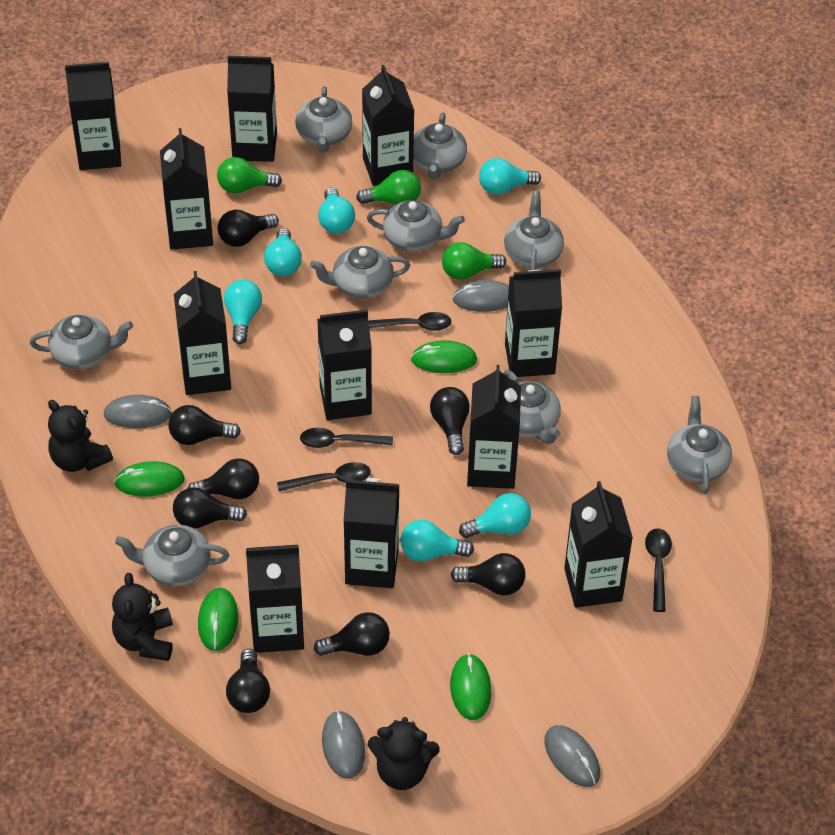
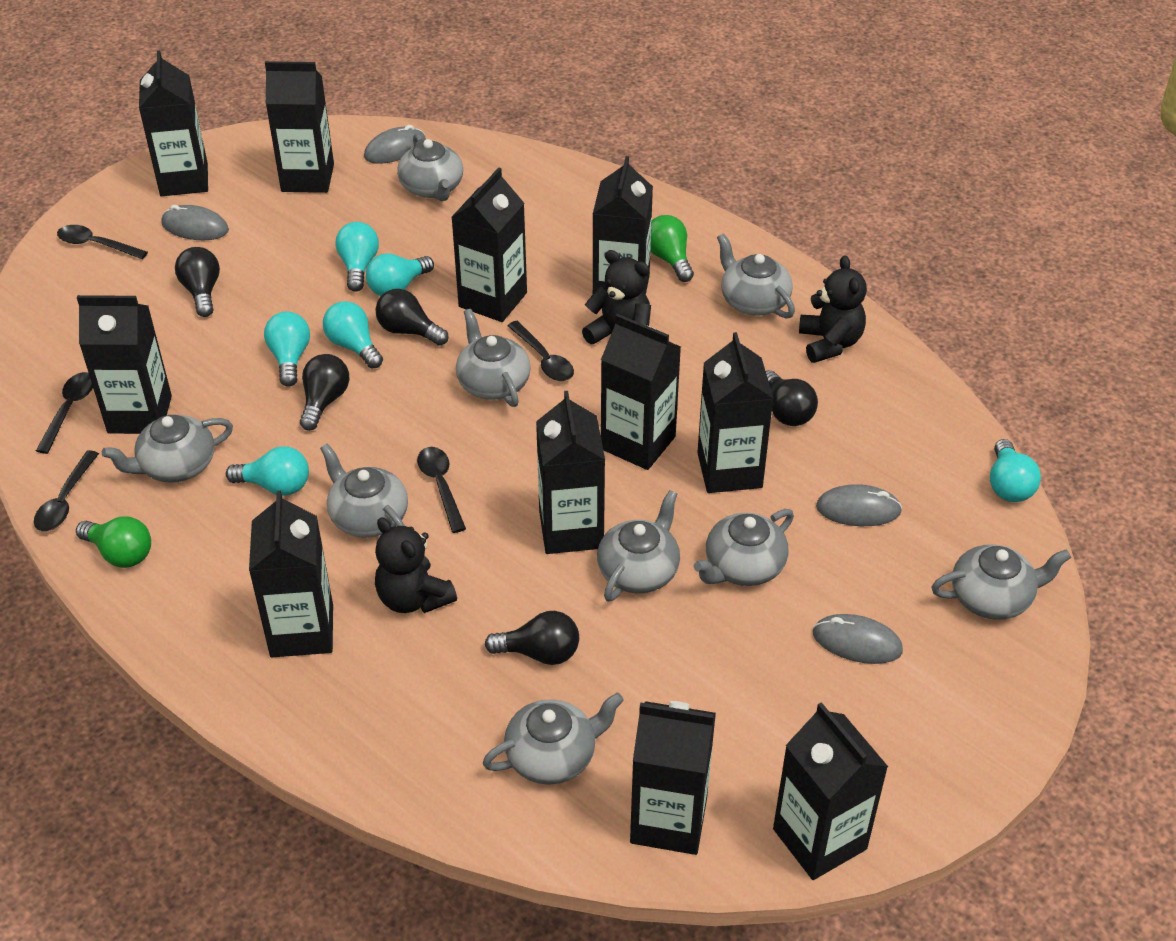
black light bulb: [168,405,241,445] [173,487,247,529] [188,458,259,499] [218,210,279,247] [226,649,270,713] [314,612,390,656] [430,387,470,455] [451,553,526,595] = 8 -> [175,247,220,317] [300,354,349,431] [376,289,449,346] [485,611,579,665] [766,370,818,426] = 5
black spoon: [277,462,371,491] [300,428,393,448] [368,312,452,331] [645,528,672,612] = 4 -> [34,450,99,531] [36,372,93,454] [57,225,148,259] [417,447,466,533] [507,321,574,381] = 5
green light bulb: [217,157,282,194] [356,170,421,205] [442,242,506,280] = 3 -> [76,516,151,568] [650,215,694,282] = 2
green mouse: [114,461,185,497] [198,588,238,651] [411,340,477,373] [450,653,491,720] = 4 -> none = 0

